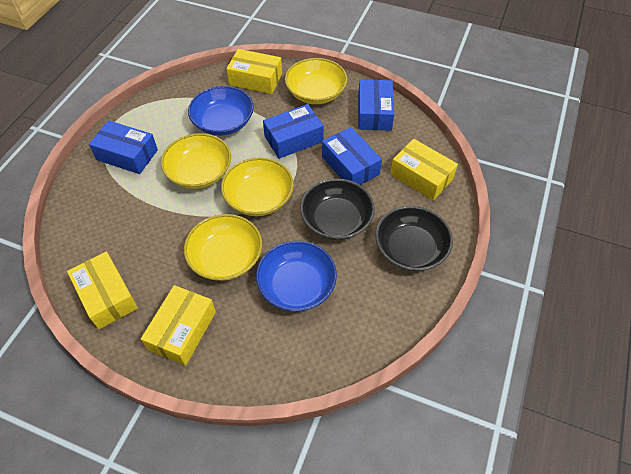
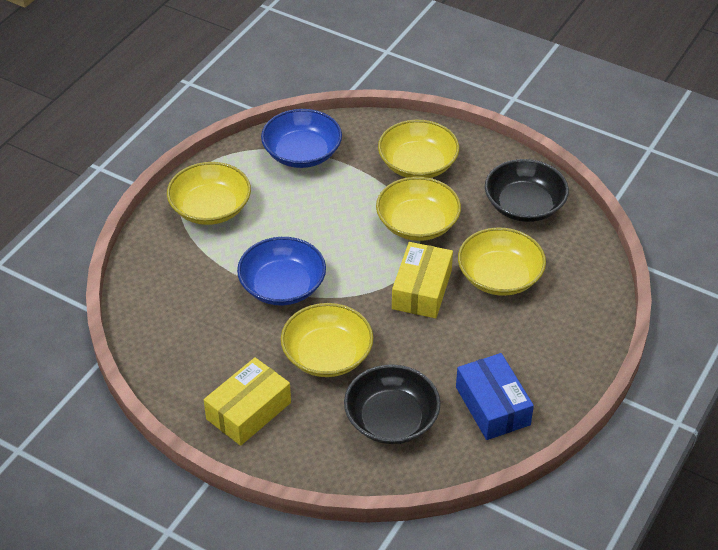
blue box: [89,120,158,174] [263,104,324,159] [322,127,382,185] [358,79,394,130] = 4 -> [456,353,534,440] = 1
yellow bowl: [161,133,231,189] [184,214,262,281] [221,157,294,216] [285,58,348,104] = 4 -> [167,162,251,225] [281,303,373,377] [376,177,461,241] [378,120,459,178] [458,227,546,296] = 5
yellow box: [67,252,138,329] [141,285,216,366] [226,49,282,94] [390,139,458,201] = 4 -> [204,357,291,446] [392,242,453,318] = 2

